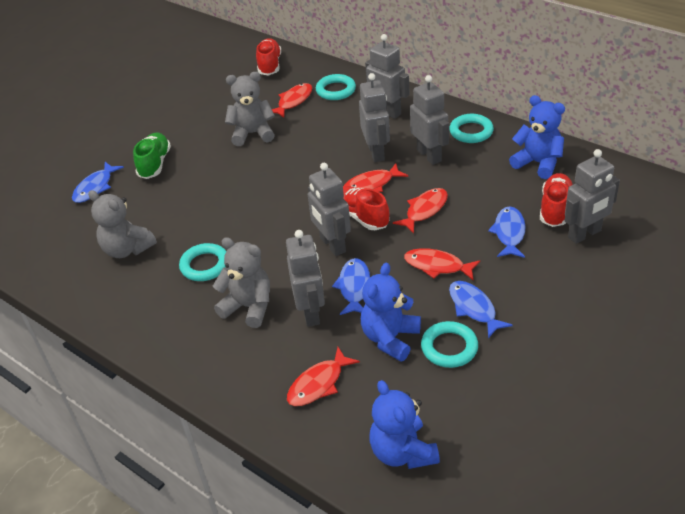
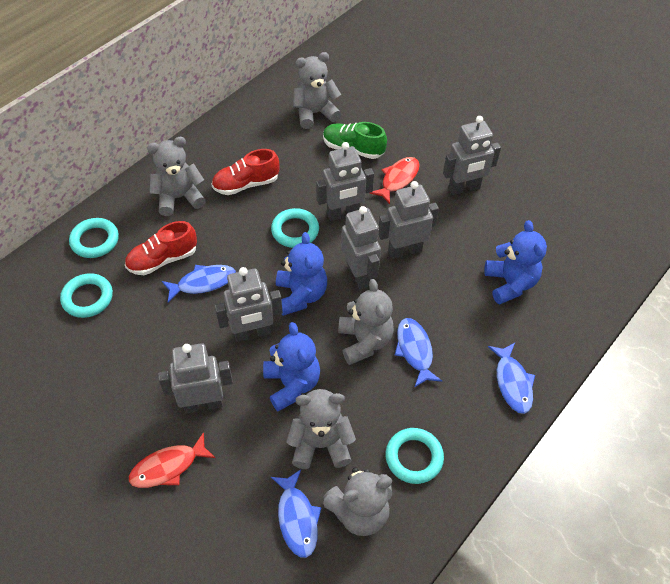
grey teddy bear: [88,190,157,258] [213,237,270,328] [225,72,275,146] = 3 -> [147,137,206,216] [286,389,356,469] [293,52,341,129] [323,467,392,536] [338,279,394,365] = 5
red fish: [272,83,312,118] [287,347,360,406] [344,163,408,192] [393,188,448,234] [404,248,480,280] = 5 -> [129,432,215,488] [369,157,420,204] = 2
red shoe: [256,38,281,75] [343,186,390,230] [540,173,573,227] = 3 -> [125,221,197,275] [211,149,280,195] = 2

